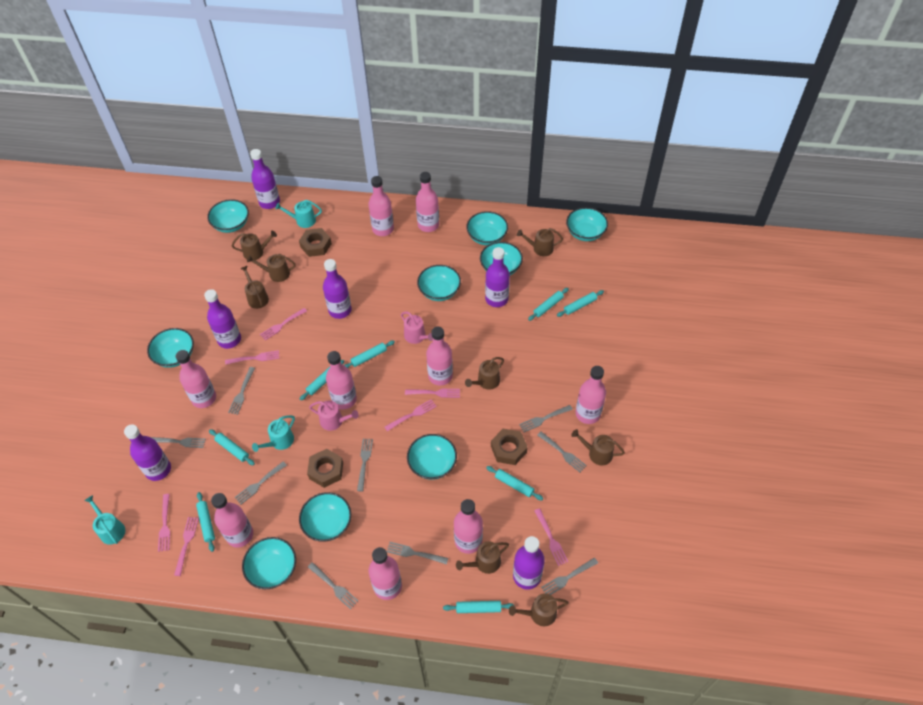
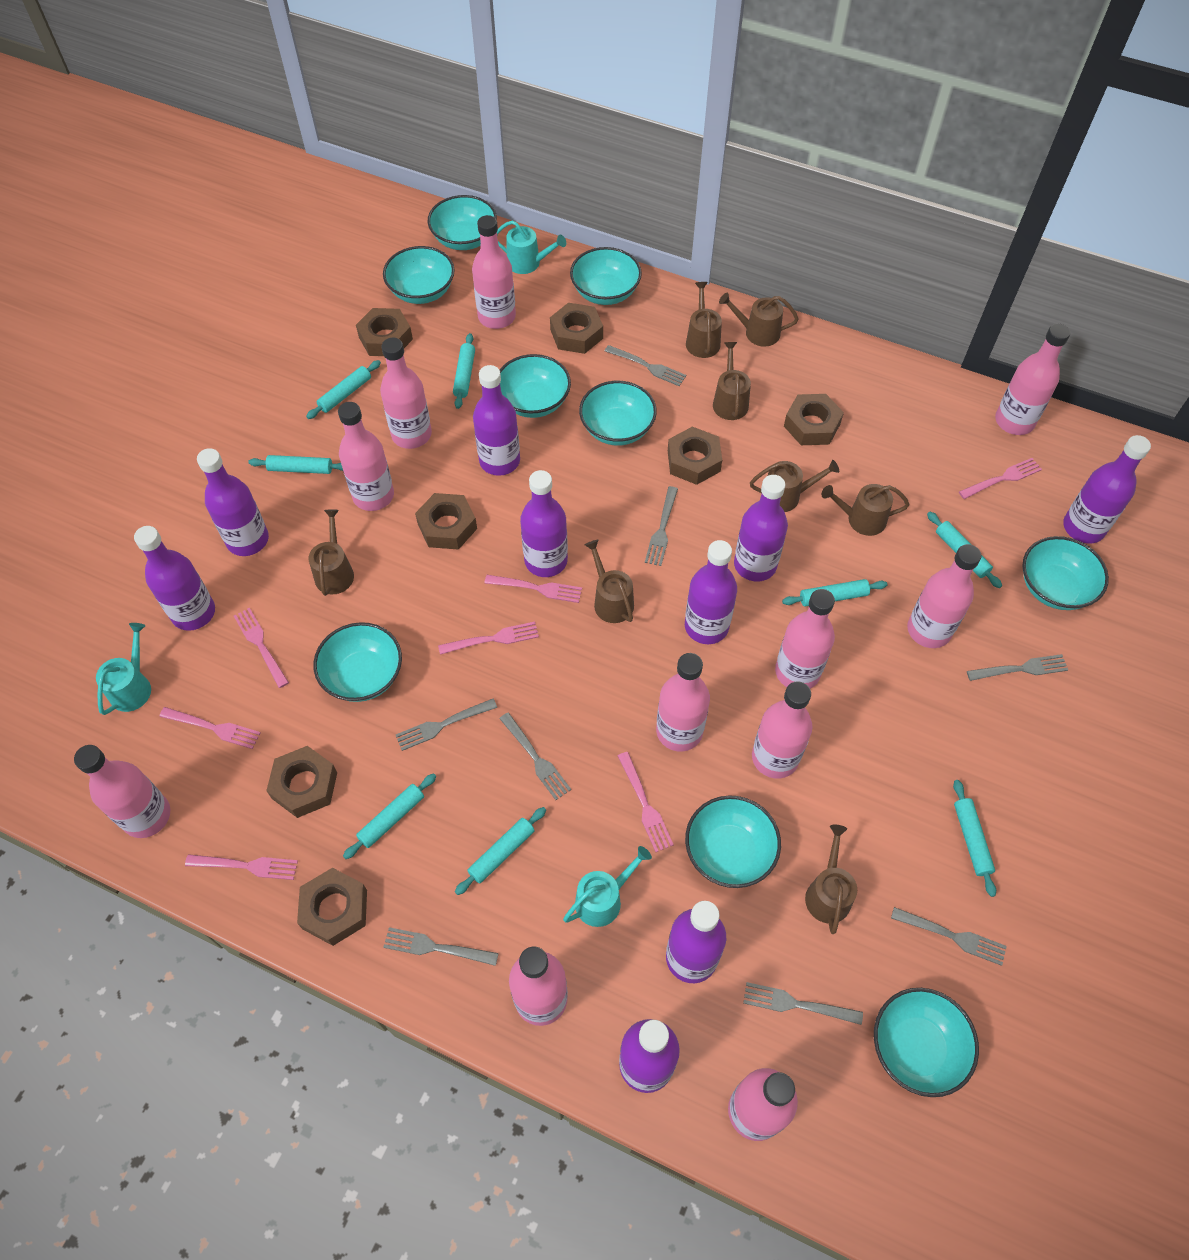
brown nut: [299,228,332,257] [307,449,343,488] [491,429,528,465] = 3 -> [266,746,337,818] [297,868,367,946] [356,308,413,356] [415,493,477,550] [550,303,603,354] [668,426,722,485] [784,394,844,445] = 7
grey fork: [150,437,206,448] [228,367,255,415] [235,461,287,504] [308,562,358,610] [357,439,373,491] [387,542,448,564] [519,405,573,432] [537,431,587,472] [541,558,598,595] = 9 -> [383,927,499,966] [396,699,497,751] [499,712,571,800] [605,345,686,386] [645,486,678,566] [743,982,863,1025] [891,907,1007,966] [967,654,1068,681] = 8
pink bottle: [175,350,216,408] [211,493,253,547] [326,351,357,409] [368,176,394,236] [368,547,402,600] [416,172,439,232] [426,327,453,386] [454,499,483,554] [576,366,606,424] = 9 -> [74,745,170,838] [338,402,394,511] [380,338,432,449] [472,215,516,329] [509,947,568,1026] [656,653,710,752] [728,1068,798,1141] [752,681,813,779] [775,589,835,689] [907,544,981,648] [995,324,1070,435] = 11
pink watering can: [309,401,359,431] [401,312,433,344] = 2 -> none = 0
purple bottle: [124,424,171,481] [204,289,241,349] [250,149,280,209] [323,259,352,319] [485,247,510,307] [513,536,545,590] = 6 -> [134,526,215,631] [197,448,269,556] [473,365,520,476] [520,470,568,577] [619,1019,680,1093] [666,901,726,983] [685,540,737,644] [734,475,788,581] [1063,435,1151,544] = 9

